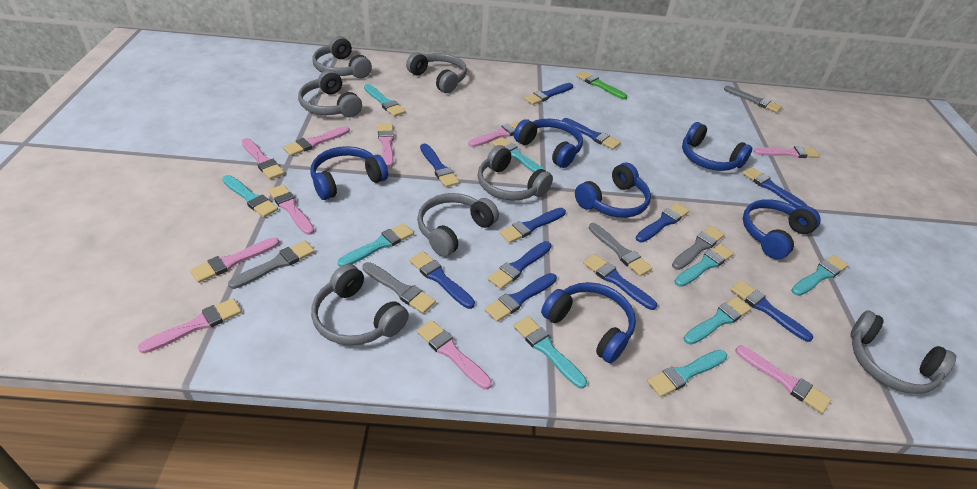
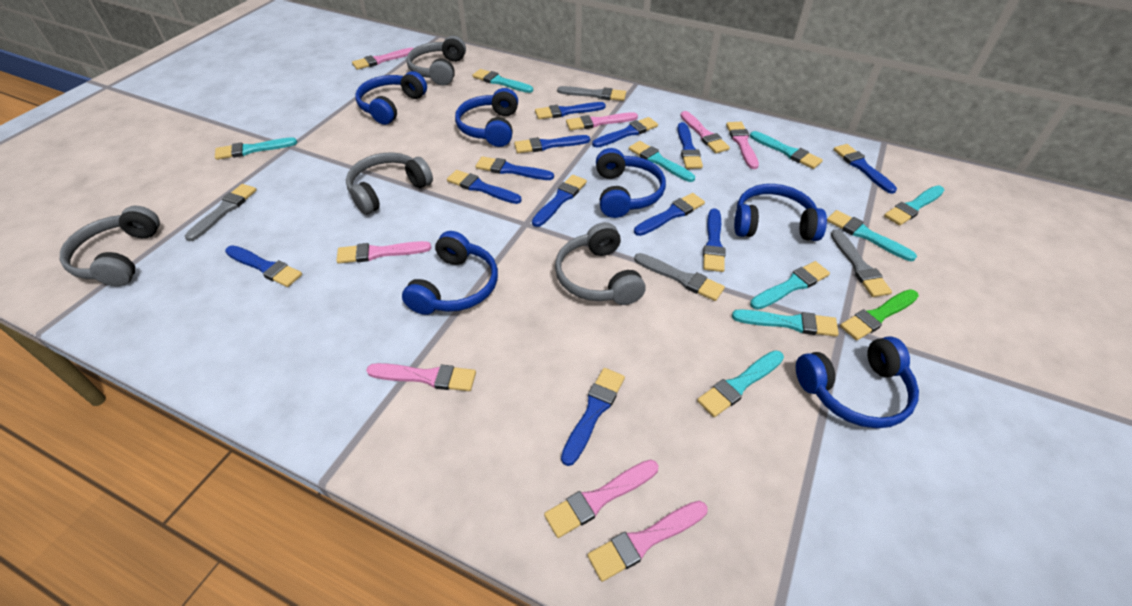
blue brush: [409,251,475,309] [420,143,459,187] [485,273,557,322] [488,241,551,289] [499,208,566,243] [524,83,573,105] [562,118,621,150] [583,254,657,310] [636,203,689,242] [730,280,813,342] [742,167,807,208] = 11 -> [225,245,302,287] [447,170,522,204] [476,156,554,180] [514,135,590,153] [532,175,587,227] [535,102,606,119] [561,368,625,466] [592,117,658,147] [634,193,705,236] [677,122,703,169] [703,209,725,272] [833,144,897,194] = 12
grey brush: [228,241,315,289] [362,262,436,314] [589,223,653,276] [672,226,725,270] [724,86,782,113] = 5 -> [185,184,257,241] [557,86,626,101] [634,253,725,301] [831,229,892,297] = 4
grey headphones: [298,70,362,118] [311,264,409,346] [313,36,372,79] [406,52,467,93] [417,193,499,257] [478,145,553,201] [850,310,956,394] = 7 -> [60,206,160,286] [346,152,433,215] [406,36,466,86] [555,222,645,305] = 4
pink brush: [138,298,242,353] [190,237,279,283] [242,138,284,179] [268,184,314,235] [283,126,350,156] [378,124,394,167] [417,320,492,389] [468,121,520,147] [735,346,831,414] [753,146,820,158] = 10 -> [336,241,431,264] [352,48,414,70] [366,363,476,391] [544,460,658,538] [566,112,638,130] [588,501,708,582] [680,111,730,153] [726,122,759,169] = 8

